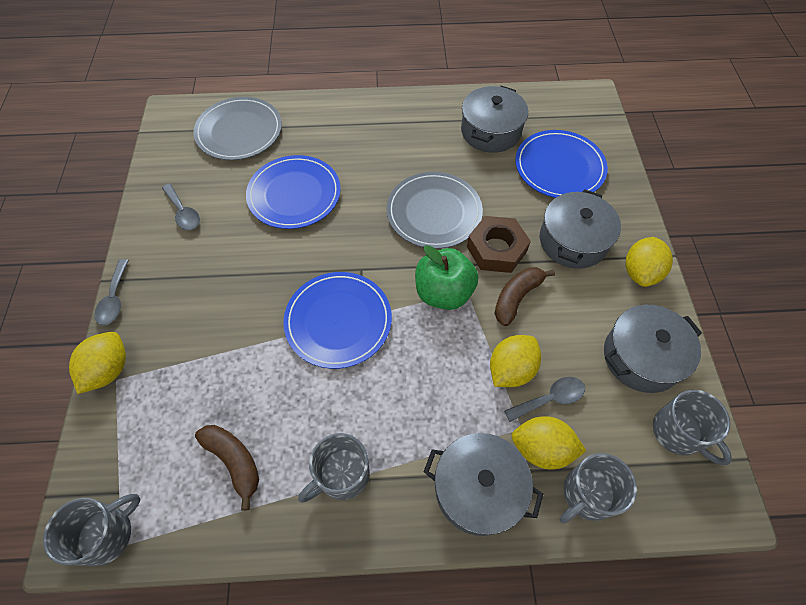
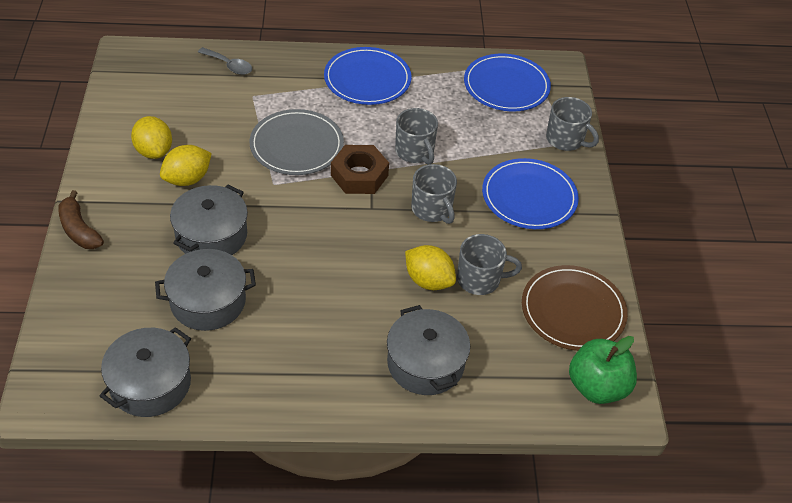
brown banana: [195,425,259,511] [494,267,555,326] = 2 -> [58,190,104,249] = 1
brown plate: none = 0 -> [522,265,628,351] = 1
grey plate: [193,97,282,160] [387,172,483,249] = 2 -> [249,109,344,175] = 1
grey spoon: [95,259,129,326] [162,183,200,230] [504,377,585,422] = 3 -> [198,47,252,75] = 1
yellow lemon: [69,332,126,394] [490,335,541,387] [512,416,586,469] [625,237,673,287] = 4 -> [131,116,172,159] [160,145,212,186] [405,245,456,290] = 3

